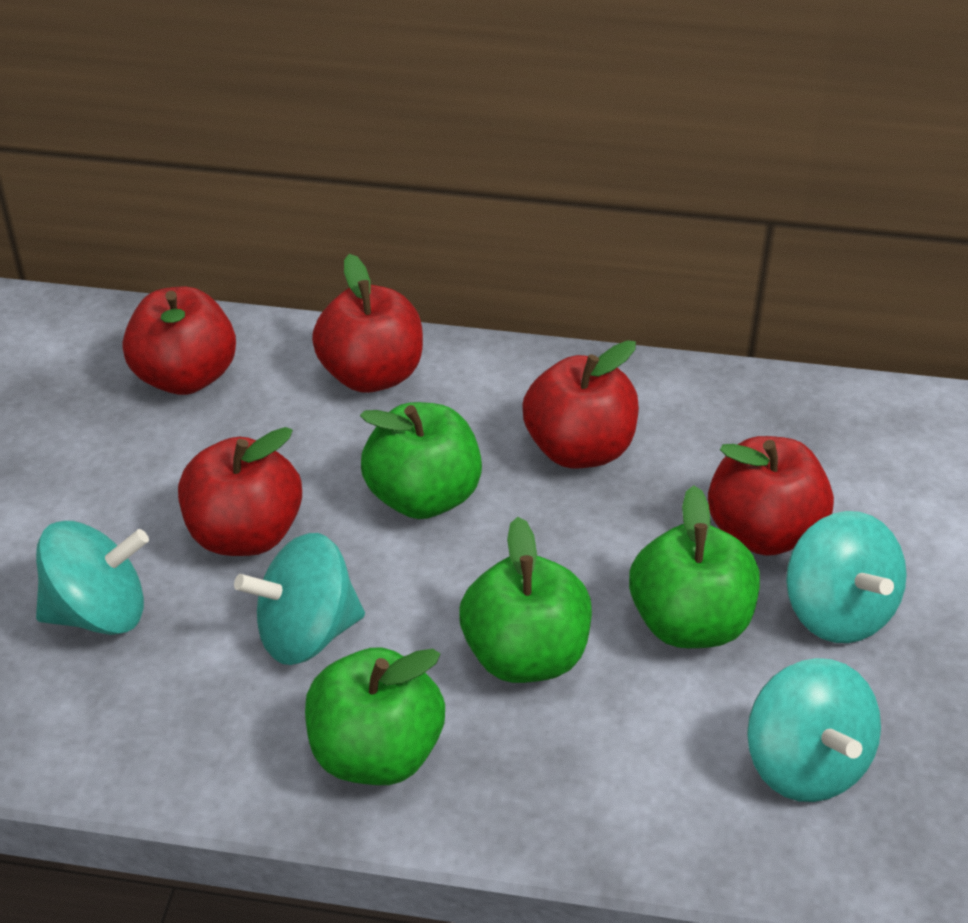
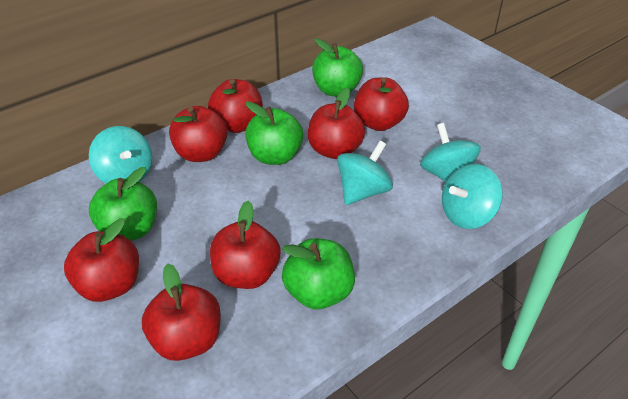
red apple: [123,287,236,395] [178,427,302,556] [312,254,423,393] [522,340,639,468] [708,436,834,556] = 5 -> [64,218,139,302] [142,264,221,361] [169,106,228,162] [208,79,263,133] [210,201,281,289] [308,88,365,159] [354,77,409,131] = 7

